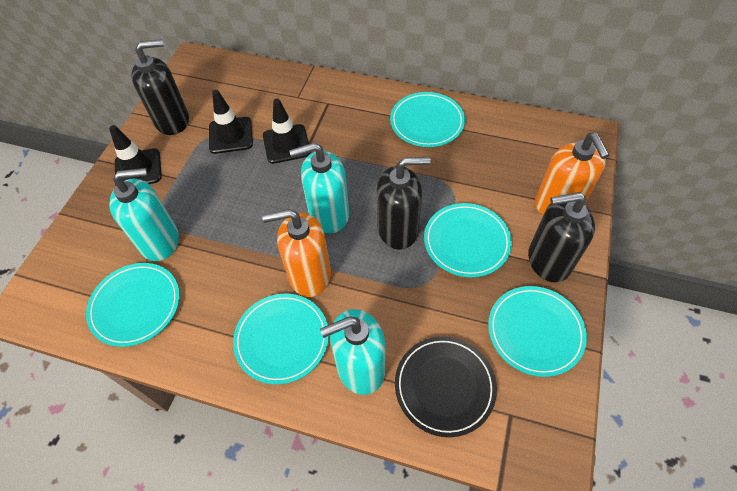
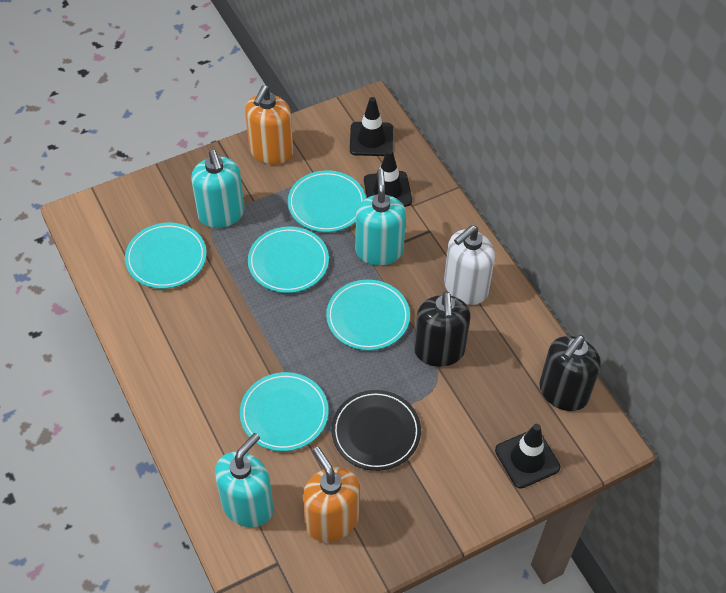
black soap dispenser: [131,39,189,135] [377,157,431,250] [528,192,595,282] = 3 -> [414,291,471,367] [539,335,601,411] = 2
white soap dispenser: none = 0 -> [444,225,495,305] = 1

